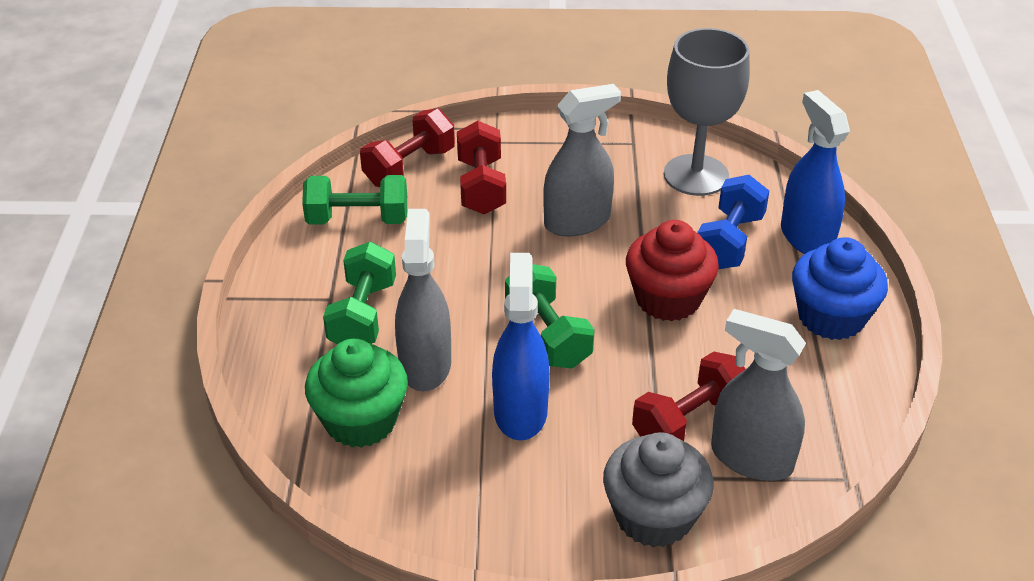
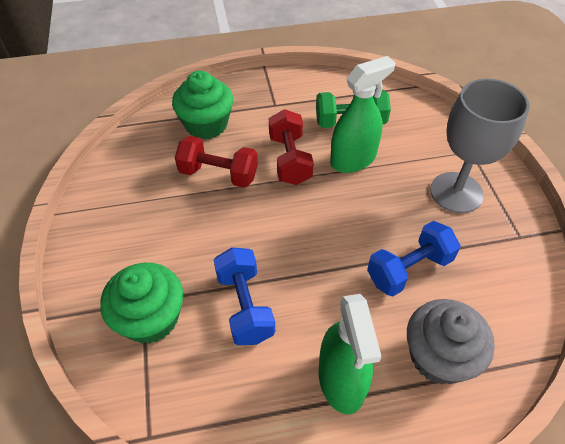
blue cupcake: [792,237,888,340] = 1 -> none = 0
blue dumbbell: [697,175,769,269] = 1 -> [214,247,275,345] [367,221,460,297] = 2
blue spray bottle: [492,253,550,441] [781,90,850,254] = 2 -> none = 0
green cupcake: [305,339,408,448] = 1 -> [100,263,183,344] [172,71,233,140] = 2
green dumbbell: [302,175,407,225] [323,242,396,344] [505,264,595,369] = 3 -> [316,89,391,128] = 1
green spray bottle: none = 0 -> [319,294,382,414] [330,56,396,173] = 2
grey spray bottle: [395,209,451,391] [543,84,621,237] [711,309,806,481] = 3 -> none = 0
red cupcake: [626,220,719,321] = 1 -> none = 0
red dumbbell: [360,108,455,187] [457,121,506,215] [632,351,745,441] = 3 -> [175,136,258,188] [269,109,314,185] = 2

